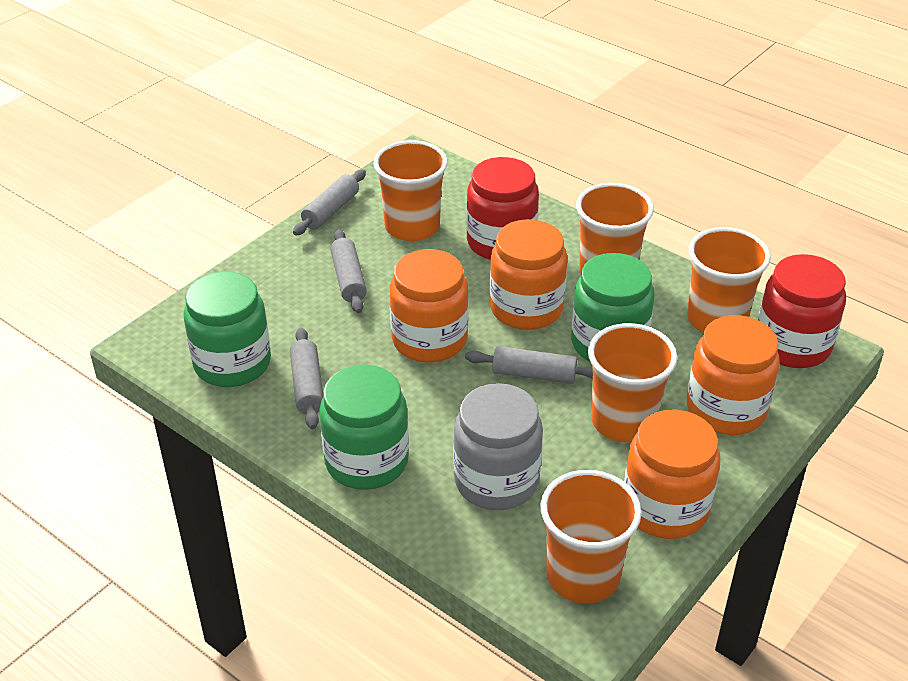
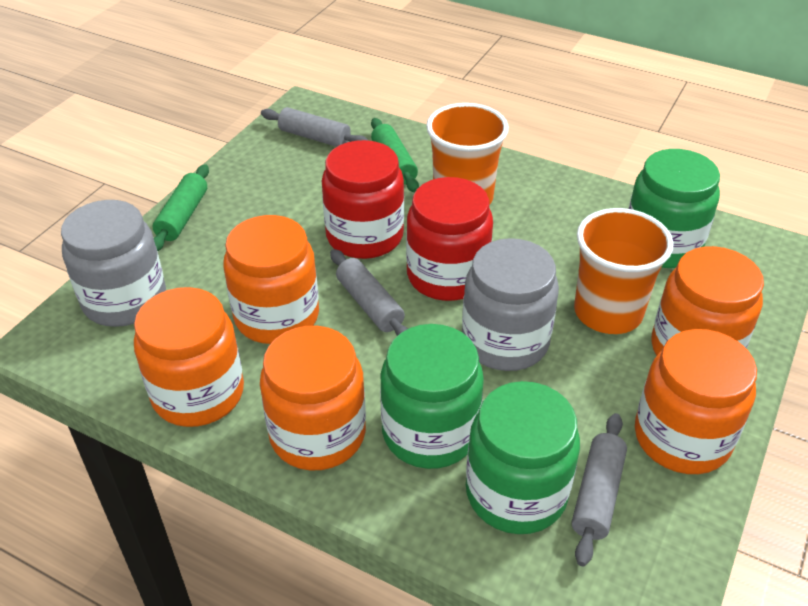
green rolling pin: none = 0 -> [153,164,209,251] [371,118,419,193] = 2
grey jar: [453,383,543,510] = 1 -> [61,200,166,327] [462,238,559,371] = 2
grey rolling pin: [290,327,323,429] [293,169,366,235] [330,229,367,313] [465,346,593,384] = 4 -> [261,107,369,147] [330,249,408,336] [572,413,627,566] = 3
orange cup: [374,140,448,241] [540,470,642,603] [576,183,654,273] [588,323,677,442] [687,227,771,333] = 5 -> [426,103,509,205] [574,208,674,334] = 2
orange jar: [390,249,469,363] [490,219,568,330] [624,409,720,539] [687,315,780,435] = 4 -> [134,287,244,427] [223,215,319,344] [260,326,366,471] [635,329,757,474] [651,246,764,356] = 5

